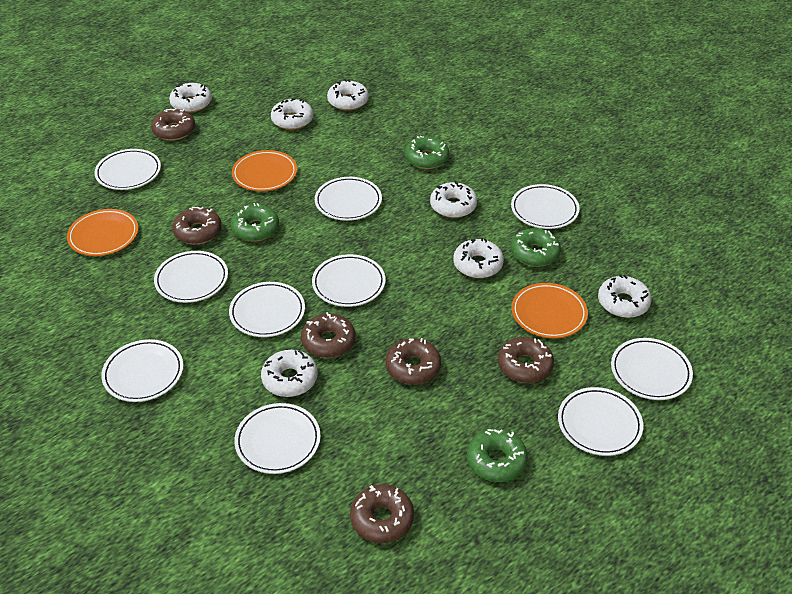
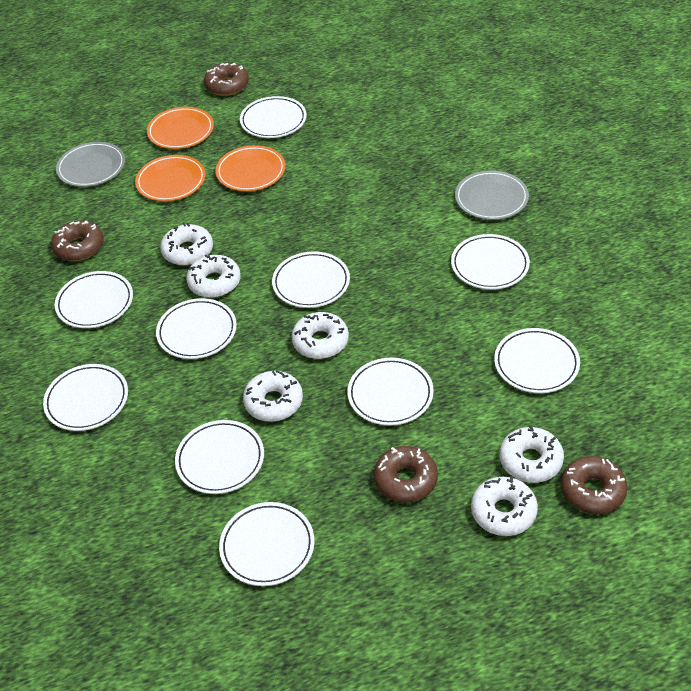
brown donut: [151,108,195,141] [172,207,222,244] [301,312,355,358] [350,484,414,543] [385,338,441,385] [498,337,554,383] = 6 -> [51,220,104,261] [204,63,249,96] [374,446,438,503] [561,456,628,514] = 4
green donut: [230,203,279,242] [405,136,449,169] [467,428,528,482] [511,228,561,267] = 4 -> none = 0
grey plate: none = 0 -> [56,142,125,187] [455,170,529,220] = 2
white donut: [169,83,212,113] [261,350,318,397] [271,98,313,130] [327,79,369,111] [430,181,477,218] [453,238,504,278] [598,274,652,318] = 7 -> [160,223,213,265] [186,255,241,298] [243,370,303,422] [291,312,349,359] [471,476,538,536] [500,426,564,483] = 6

